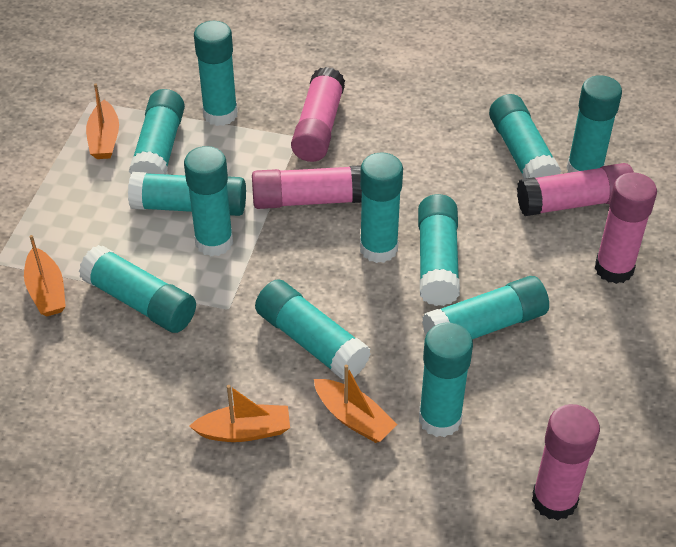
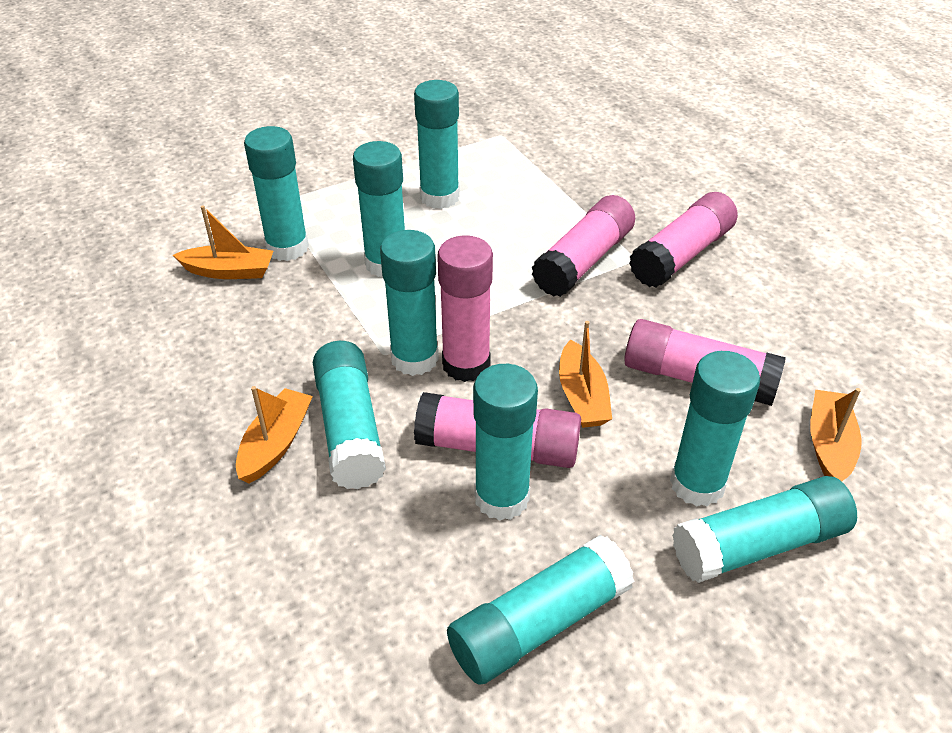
turquoise glue stick: [79,245,196,333] [128,172,246,216] [129,89,185,176] [184,146,233,256] [194,21,238,126] [255,279,371,381] [360,152,403,263] [418,194,460,306] [419,323,473,437] [422,276,549,339] [489,94,561,179] [567,75,622,173] = 12 -> [244,126,309,261] [313,341,386,489] [353,141,405,277] [380,230,439,376] [414,80,460,209] [447,535,635,685] [473,364,538,521] [670,351,760,507] [672,476,857,583] = 9

